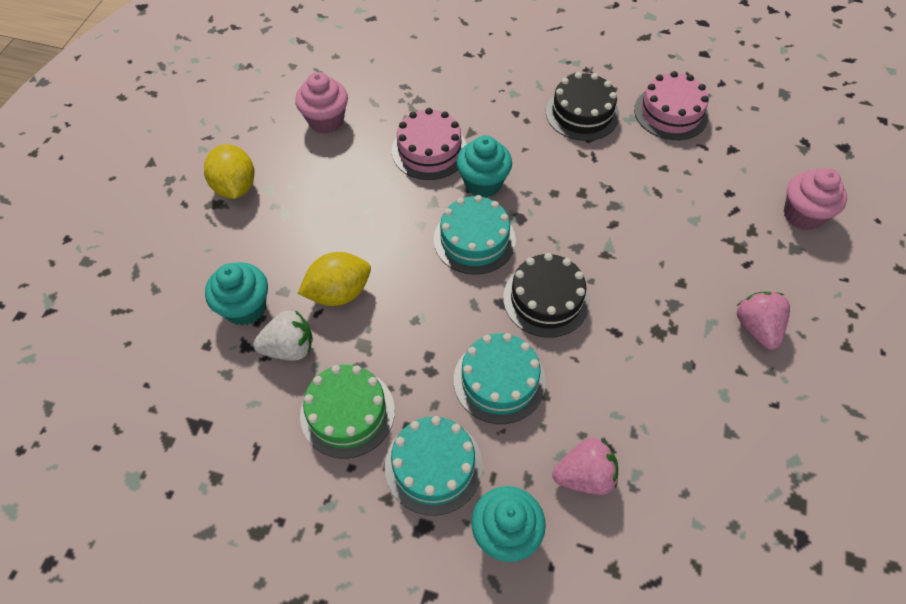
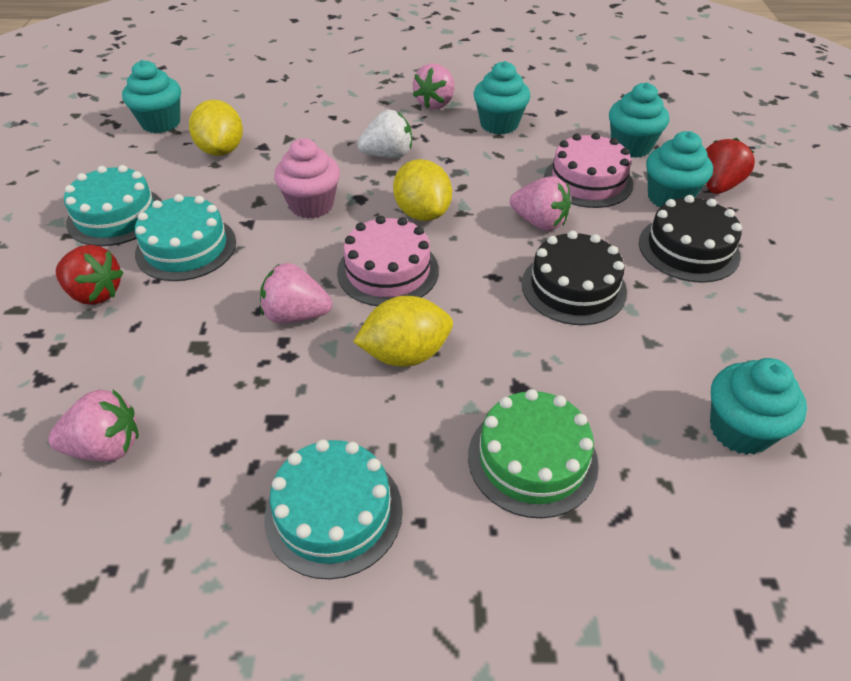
pink cupcake: [295,72,348,134] [783,168,847,230] = 2 -> [274,138,340,219] = 1
pink strawberry: [552,438,618,495] [737,292,790,350] = 2 -> [48,389,139,462] [260,263,332,323] [413,63,454,109] [510,176,571,231] = 4
red strawberry: none = 0 -> [56,245,124,305] [706,138,755,194] = 2
turquoise cupcake: [205,262,268,326] [457,135,512,198] [471,486,546,562] = 3 -> [122,60,181,133] [473,61,530,135] [609,82,669,158] [646,131,713,207] [710,358,807,455] = 5
yellow lemon: [204,144,255,199] [298,252,371,306] = 2 -> [189,100,243,156] [353,296,453,367] [393,159,452,221] = 3

